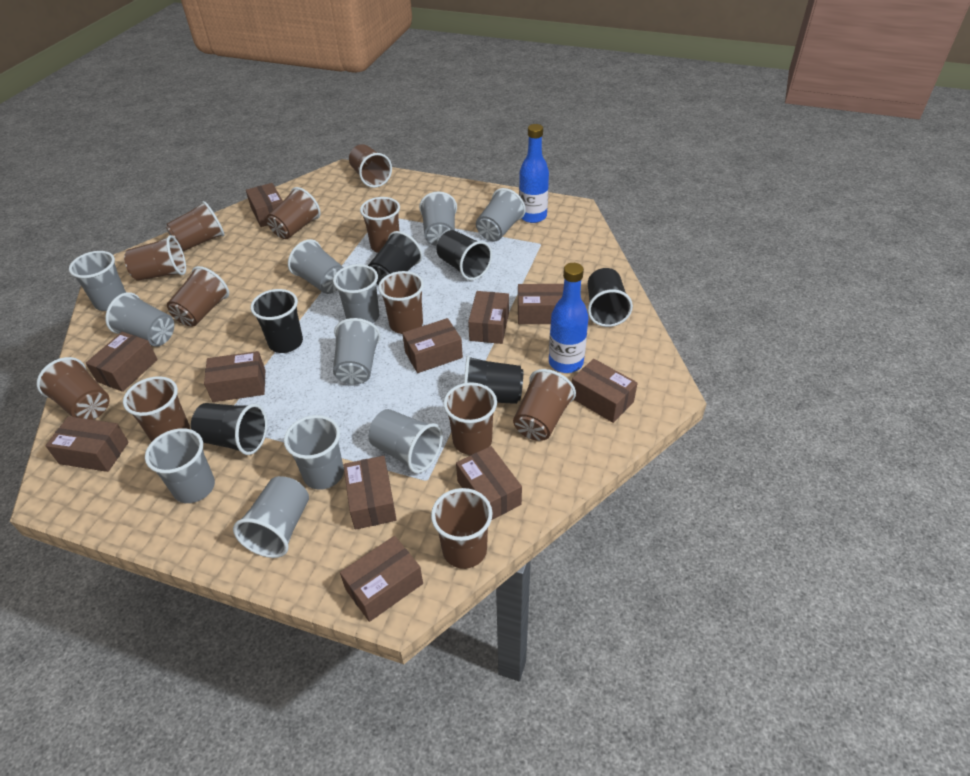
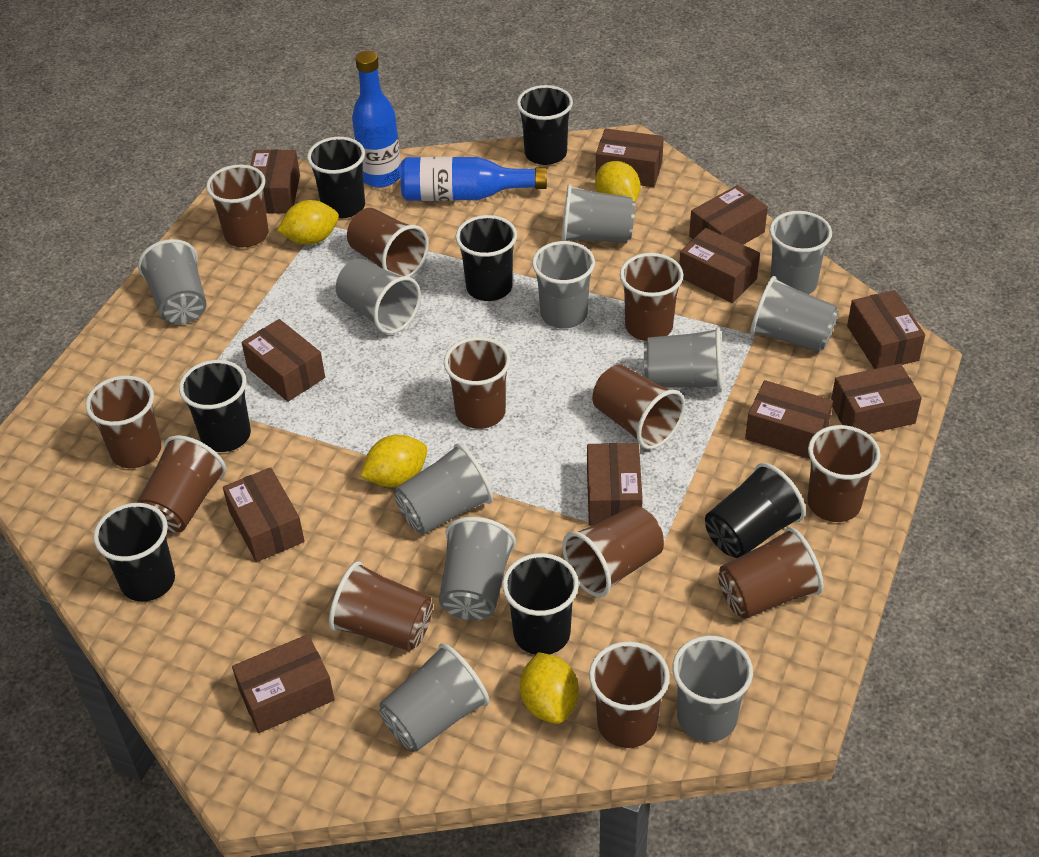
black cup: [191,403,267,455] [251,289,303,353] [368,231,423,285] [436,230,492,280] [464,355,523,404] [588,268,633,327] = 6 -> [94,503,175,602] [179,360,251,452] [307,137,365,218] [455,215,517,301] [502,553,579,655] [517,85,573,165] [705,463,806,558] = 7
yellow lemon: none = 0 -> [277,200,339,245] [360,435,427,487] [520,652,579,724] [595,161,641,202] = 4

